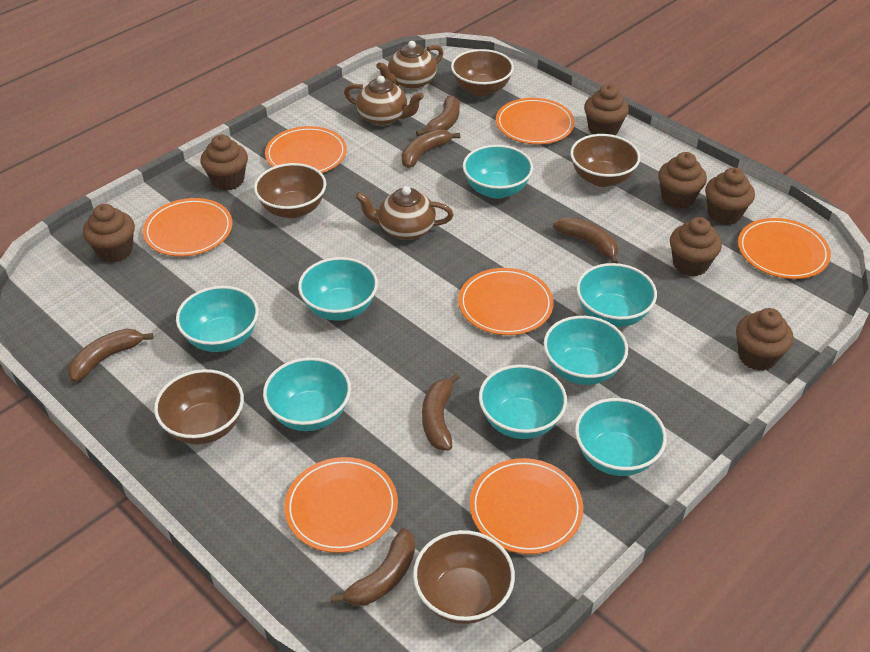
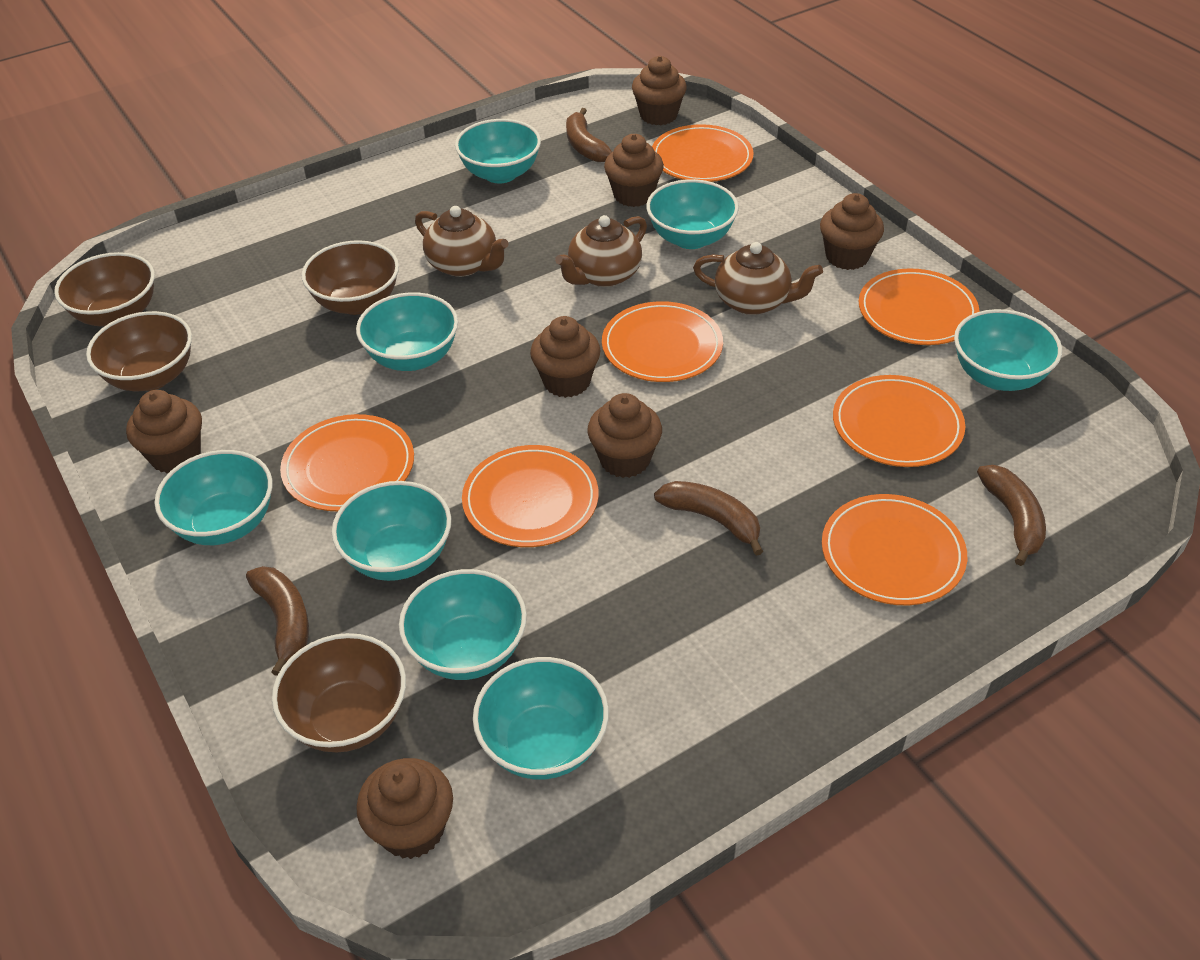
brown banana: [68,329,154,382] [330,528,415,606] [402,129,460,168] [416,95,460,136] [422,374,460,450] [553,217,618,263] = 6 -> [246,566,309,676] [566,108,612,162] [654,481,763,556] [977,465,1046,566] = 4
brown bowl: [154,369,244,444] [254,163,326,218] [413,530,515,624] [451,49,514,96] [570,134,640,187] = 5 -> [54,252,155,327] [86,311,192,391] [272,633,406,753] [302,240,399,315] = 4

